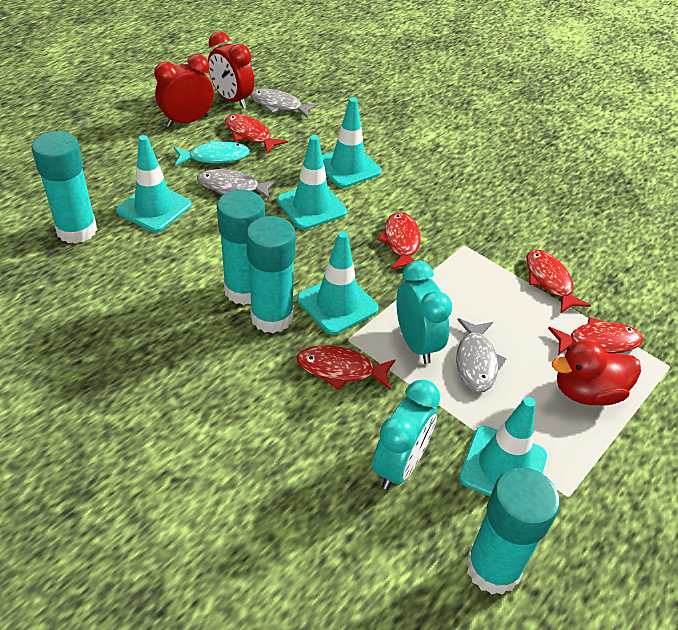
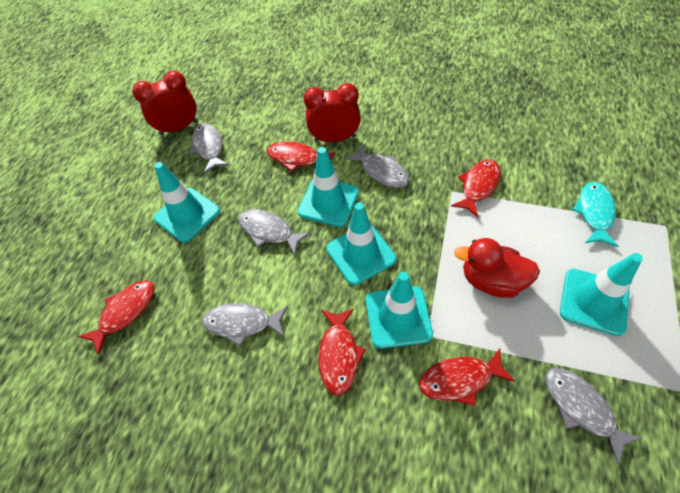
grey fish: [197,169,277,199] [250,89,318,118] [456,318,507,393] = 3 -> [189,123,229,174] [202,303,288,346] [239,209,310,256] [345,144,409,188] [546,368,642,464] = 5
turquoise clock: [372,380,440,490] [396,261,452,364] = 2 -> none = 0
turquoise glue stick: [32,131,98,244] [217,190,265,305] [246,216,296,333] [466,467,560,595] = 4 -> none = 0

